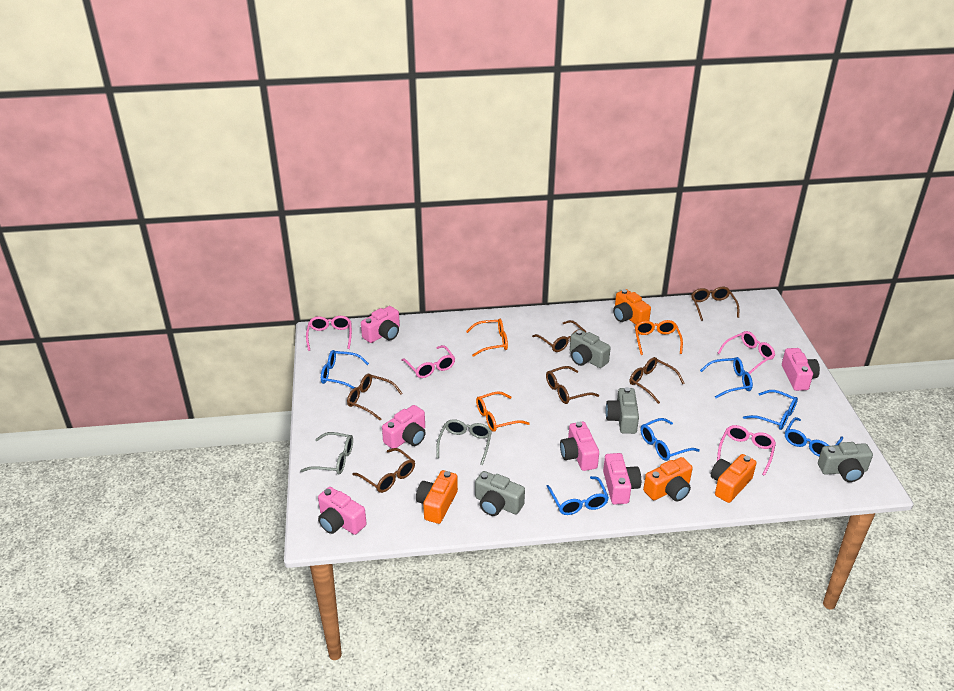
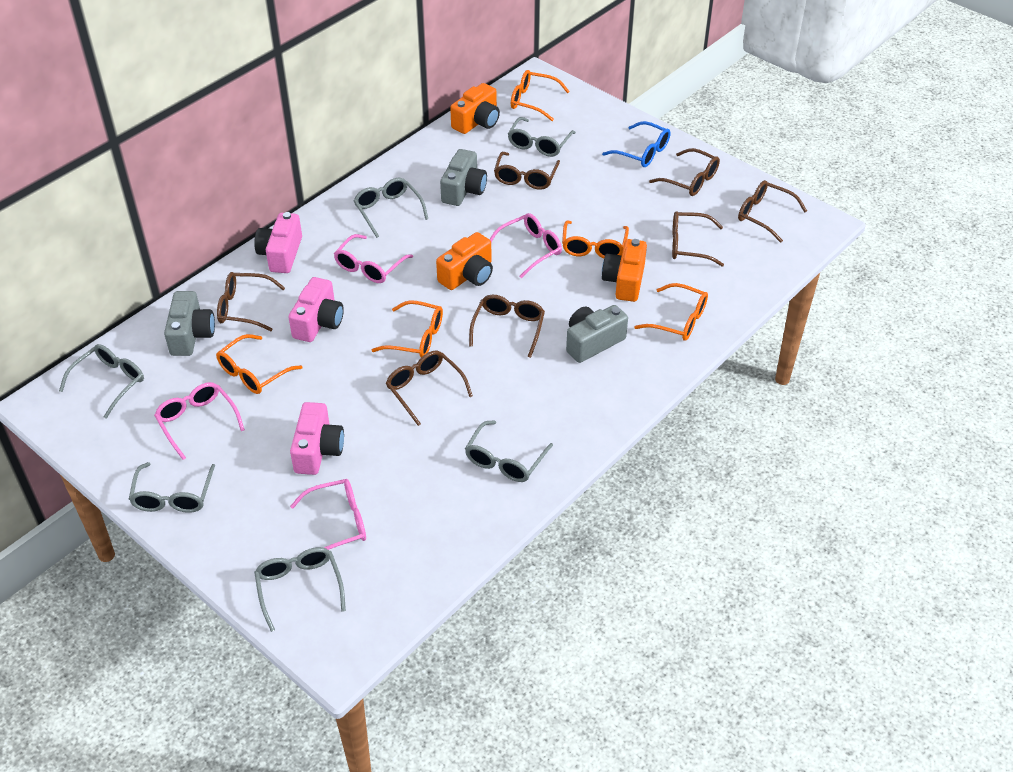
blue glasses: [321,350,369,389] [546,476,609,515] [641,418,700,461] [700,357,753,398] [743,390,798,430] [785,417,843,456] = 6 -> [602,121,671,167] = 1
brown glasses: [347,374,403,420] [352,448,415,493] [532,320,586,352] [546,366,599,404] [629,357,684,404] [691,287,739,321] = 6 -> [217,272,285,331] [386,350,473,426] [469,295,545,358] [494,152,560,190] [649,148,720,196] [672,211,724,267] [738,180,807,243] = 7
grey camera: [475,471,525,516] [570,330,611,368] [605,387,639,434] [818,442,873,482] = 4 -> [164,291,215,356] [440,149,487,206] [566,305,628,363] = 3
grey glasses: [300,432,353,475] [436,419,492,465] = 2 -> [59,344,144,419] [129,462,215,513] [254,547,346,632] [354,178,428,238] [465,420,553,482] [508,117,576,157] = 6
orange camera: [416,470,458,524] [613,289,651,325] [643,457,693,501] [711,454,756,503] = 4 -> [436,232,493,290] [450,83,500,134] [602,239,647,302] = 3
orange glasses: [466,319,508,357] [476,391,530,432] [635,320,683,355] = 3 -> [216,334,302,394] [372,300,443,357] [511,70,570,121] [562,220,629,258] [634,283,708,341] = 5
pink camera: [318,487,367,535] [361,306,400,343] [382,405,426,449] [560,422,599,471] [603,453,641,504] [782,348,820,391] = 6 -> [254,212,302,273] [289,277,344,342] [290,402,344,475] = 3

